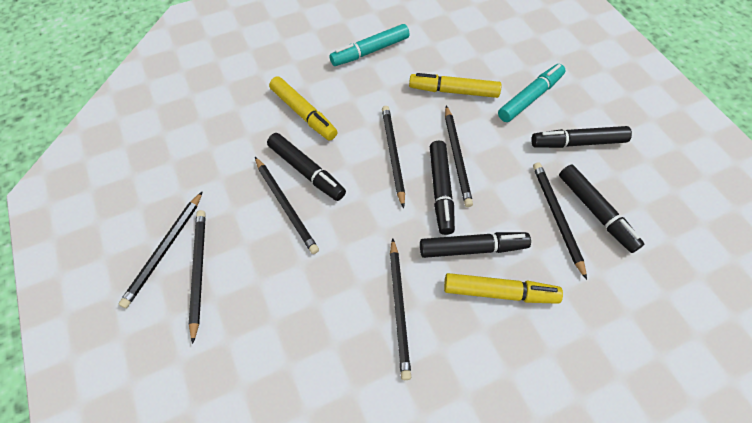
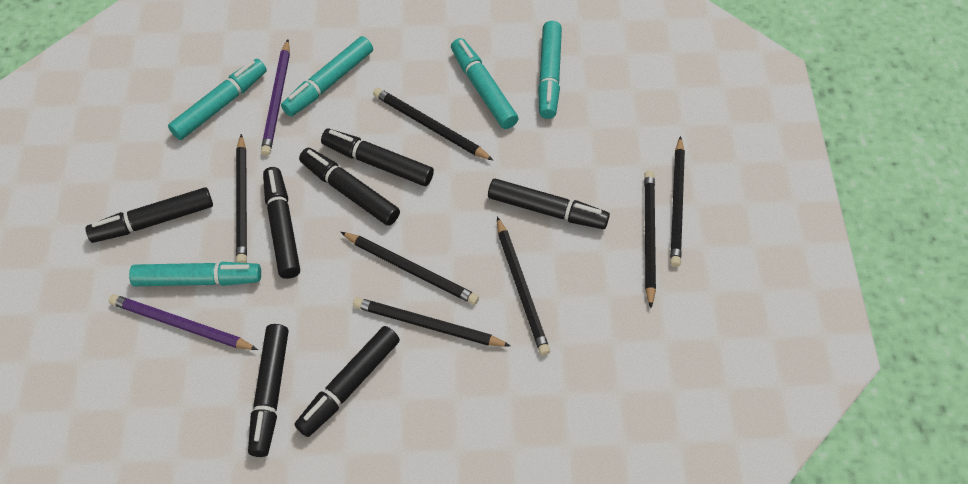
black marker: [267,133,346,201] [420,232,531,258] [430,141,455,235] [531,126,632,148] [559,165,644,253] = 5 -> [86,187,213,243] [248,324,289,457] [263,167,300,279] [294,326,400,437] [299,148,400,226] [321,128,434,186] [488,179,610,229] = 7
purple pencil: none = 0 -> [109,294,258,350] [261,39,290,156] = 2
turquoise marker: [329,24,410,66] [498,64,566,122] = 2 -> [129,262,261,286] [168,59,267,140] [281,36,373,117] [451,38,518,129] [538,21,562,119] = 5
yellow marker: [269,77,337,141] [409,73,502,98] [444,273,563,304] = 3 -> none = 0

